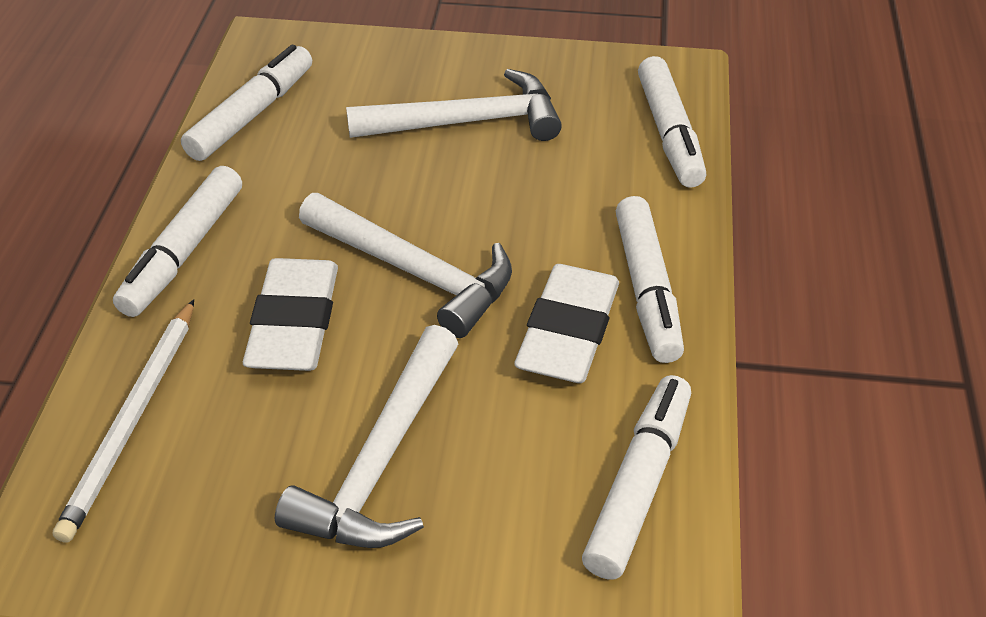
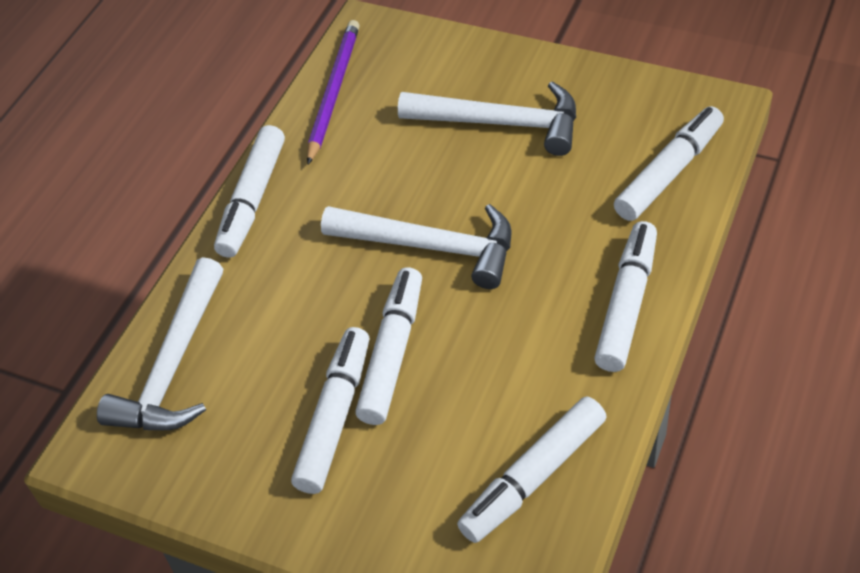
purple pencil: none = 0 -> [307,20,360,165] = 1
white eraser: [243,258,338,371] [514,264,619,383] = 2 -> none = 0
white marker: [113,166,242,317] [181,45,312,161] [582,375,691,579] [616,196,684,363] [638,56,706,188] = 5 -> [214,125,285,258] [291,327,369,494] [355,267,422,425] [457,396,607,543] [594,221,657,372] [614,106,724,221] = 6
white pencil: [53,299,194,543] = 1 -> none = 0

